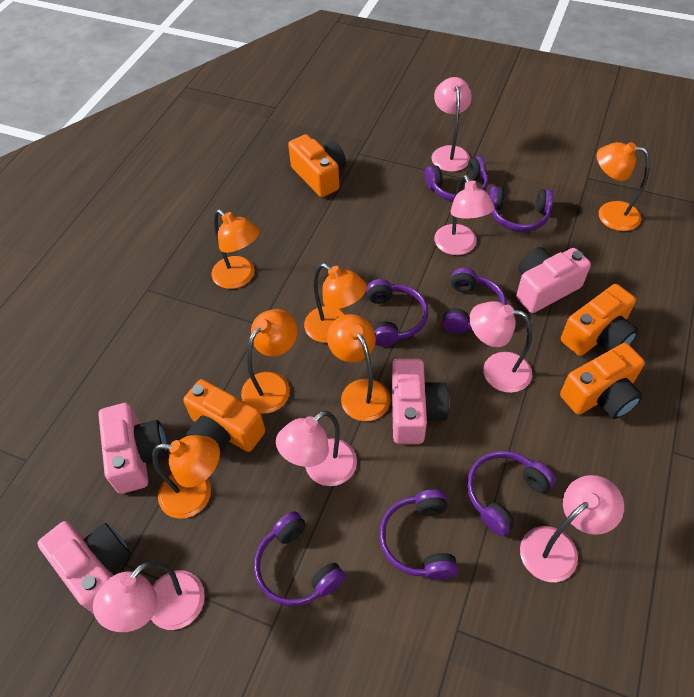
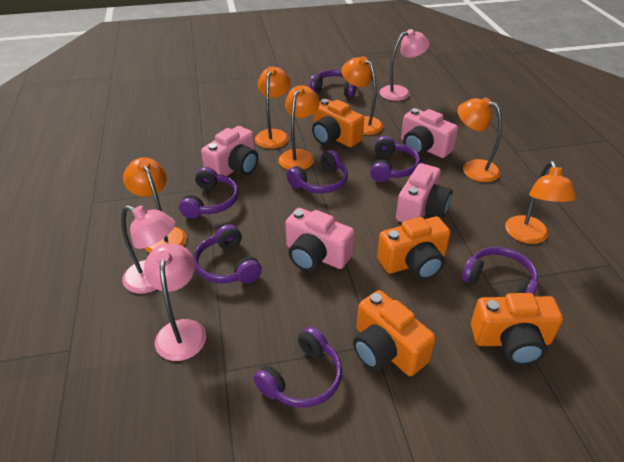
pink lamp: [93,561,205,632] [276,410,357,486] [432,77,472,172] [434,175,494,255] [469,301,532,393] [520,475,624,582] = 6 -> [121,205,175,294] [144,244,206,361] [380,29,430,101] = 3

